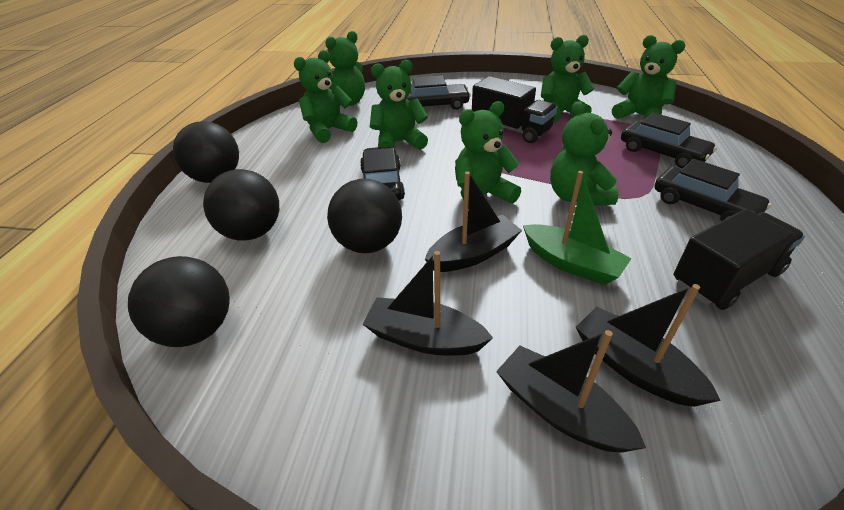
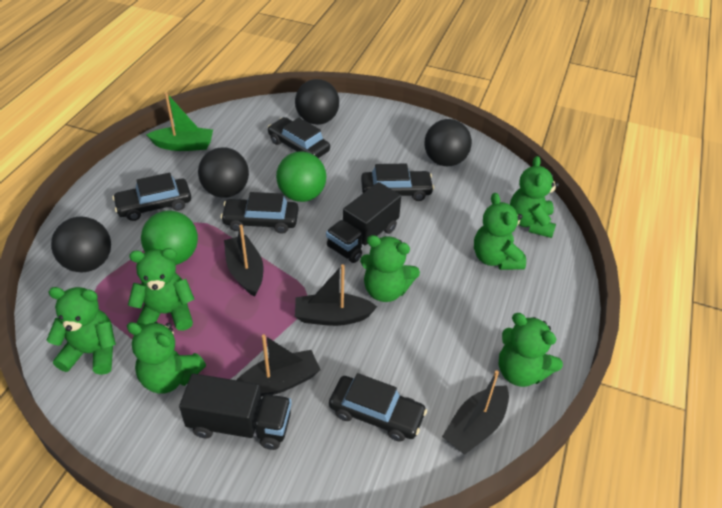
black car: [360,146,405,201] [407,75,471,110] [621,113,717,168] [654,159,771,221] = 4 -> [112,173,191,221] [220,192,299,234] [268,117,330,158] [329,373,427,442] [361,163,434,201] = 5
green ball: none = 0 -> [141,210,198,265] [276,151,327,202] = 2

